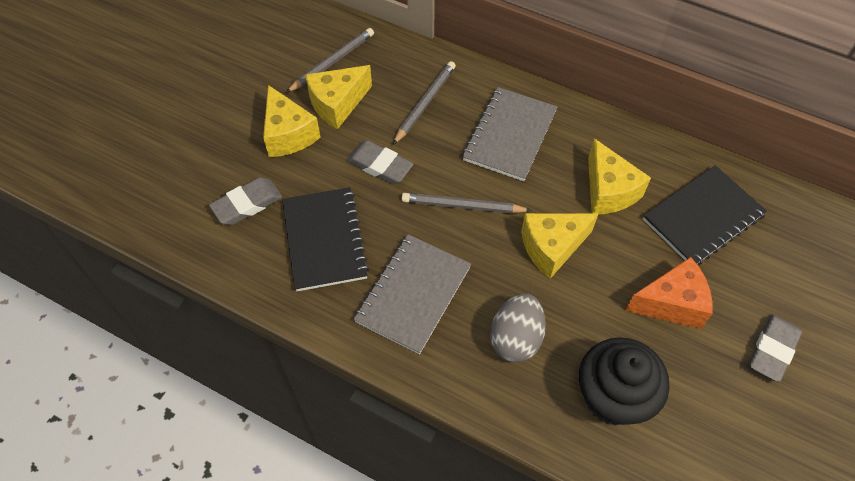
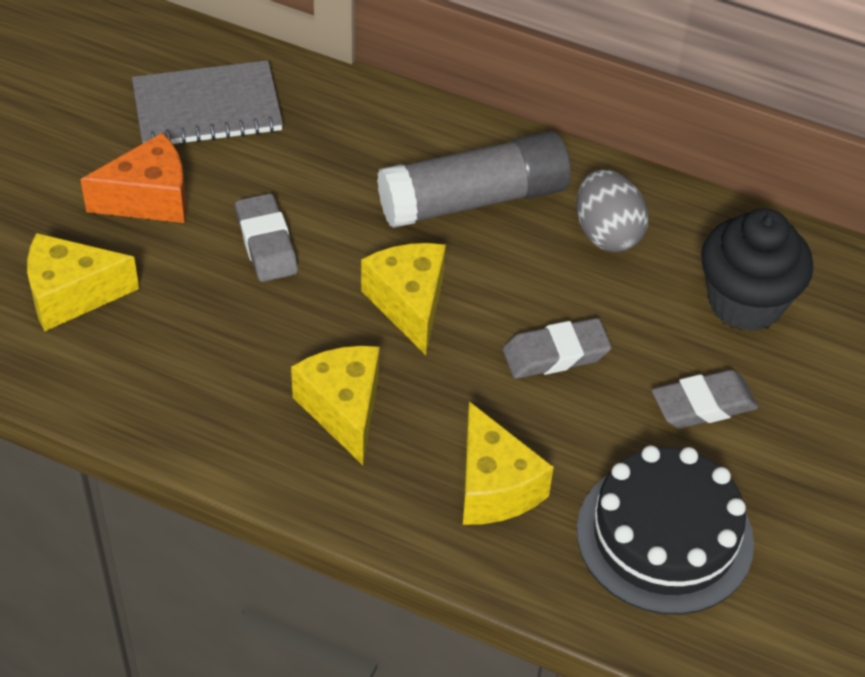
black cake: none = 0 -> [577,445,754,615] = 1
black notebook: [282,187,369,292] [643,165,767,265] = 2 -> none = 0
grey glue stick: none = 0 -> [377,131,571,228] = 1
grey notebook: [354,234,471,354] [462,87,558,181] = 2 -> [132,60,283,144] = 1
grey pencil: [286,28,374,93] [393,61,456,145] [402,193,532,214] = 3 -> none = 0

